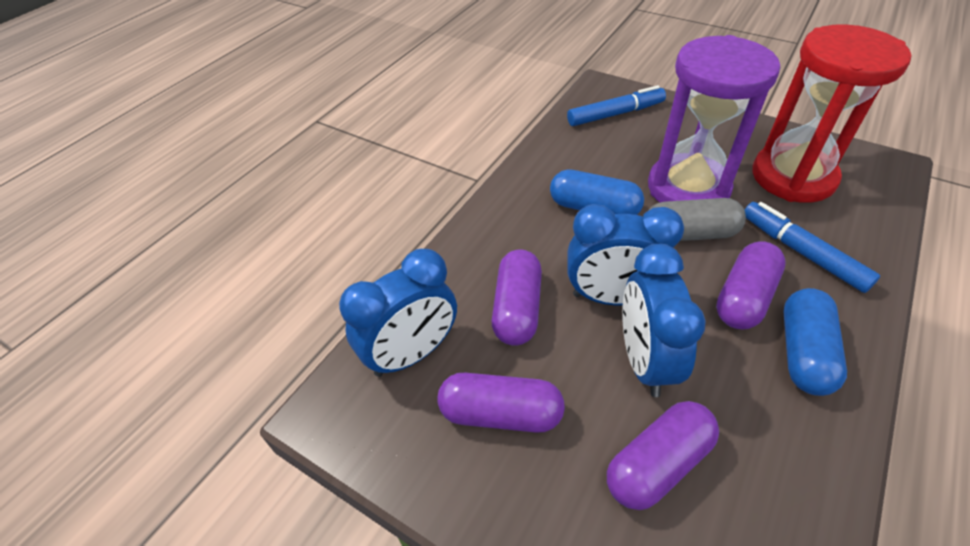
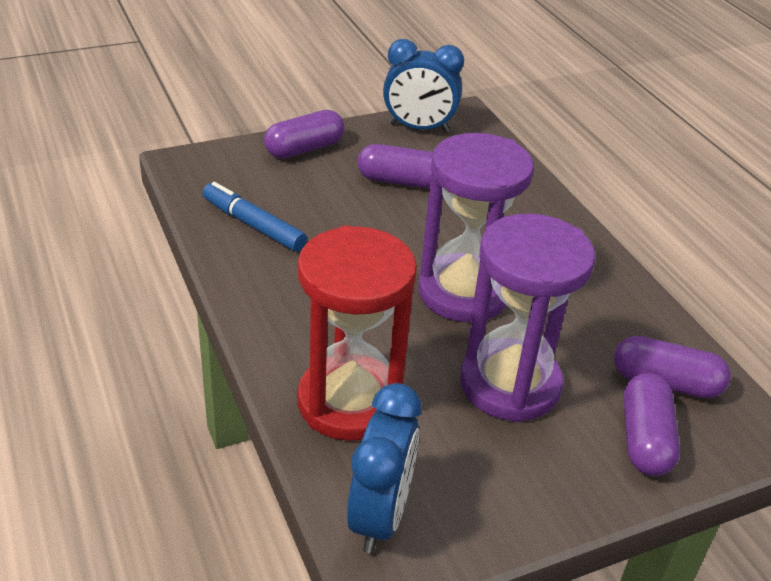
blue capsule: [550,169,644,215] [783,288,847,396] = 2 -> none = 0
blue clock: [339,249,457,377] [567,204,684,305] [622,243,706,397] = 3 -> [347,383,421,554] [383,39,464,132] = 2
blue marker: [567,85,666,126] [745,202,880,293] = 2 -> [202,182,307,252] = 1
grey capsule: [648,198,746,241] = 1 -> none = 0
purple hourglass: [648,35,780,202] = 1 -> [418,133,534,322] [460,213,595,422] = 2

